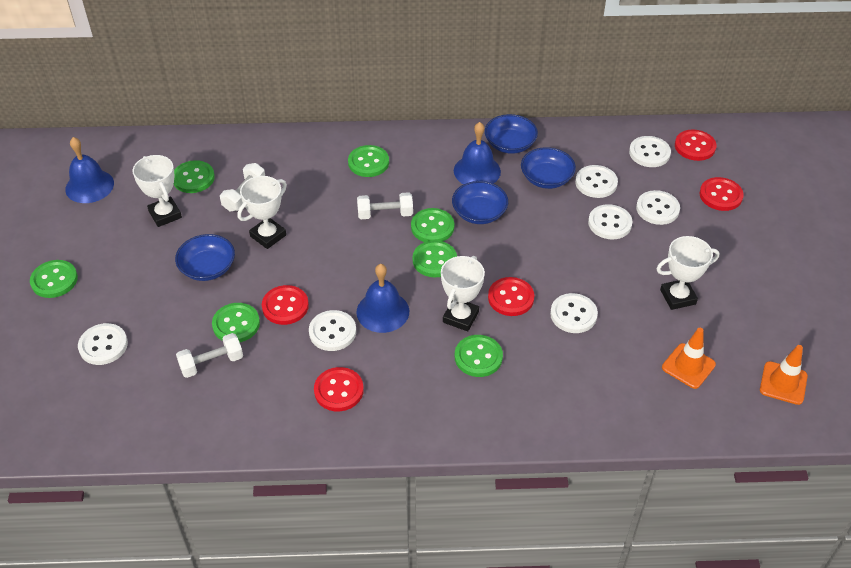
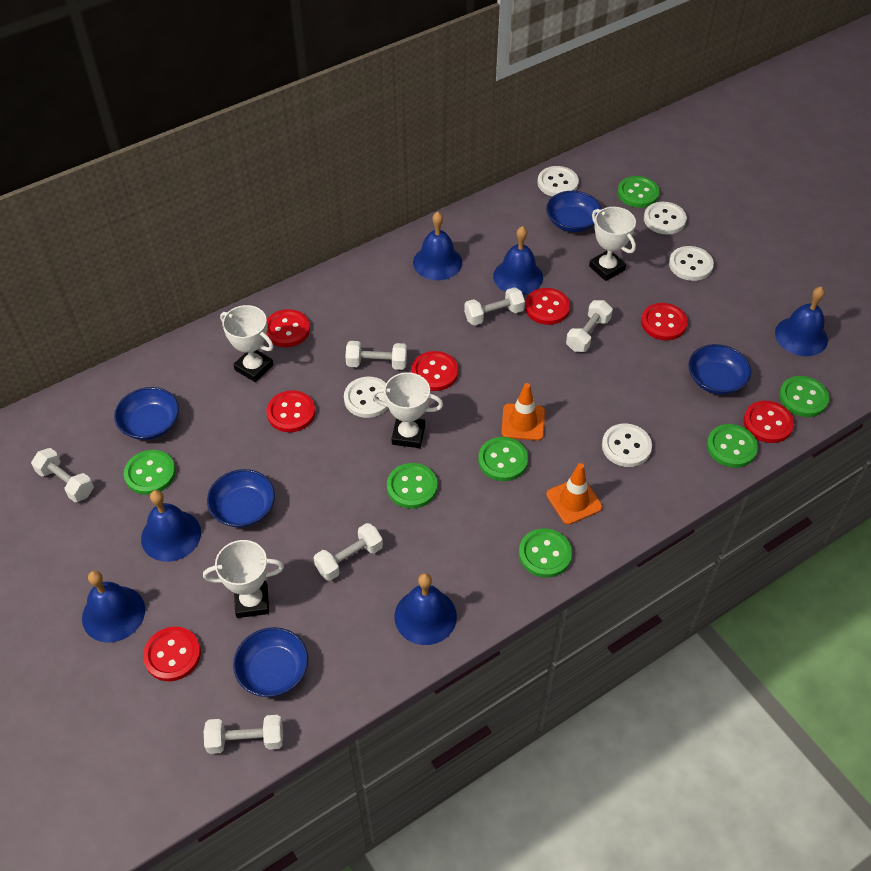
blue bell: [65,137,114,203] [356,264,409,333] [454,122,501,184] = 3 -> [82,570,145,643] [141,490,201,562] [394,573,457,645] [413,212,462,280] [493,226,543,295] [775,286,828,356] = 6
blue bowl: [175,234,235,281] [452,181,508,224] [485,114,538,154] [521,147,576,189] = 4 -> [114,387,179,440] [207,469,275,528] [233,627,308,697] [546,191,602,232] [688,344,751,395] = 5
red button: [262,285,309,325] [314,367,364,411] [488,277,535,316] [675,130,717,161] [700,177,744,211] = 5 -> [143,627,201,681] [266,309,310,347] [266,390,315,432] [411,351,458,391] [525,288,570,325] [641,303,688,340] [743,401,794,443] = 7
white button: [78,323,128,365] [309,310,356,351] [550,293,598,333] [575,165,618,198] [588,204,632,239] [629,136,671,167] [636,190,680,225] = 7 -> [344,377,388,418] [537,166,579,196] [602,424,652,467] [644,202,687,234] [669,246,714,281] = 5
white dumbbell: [176,333,243,378] [220,163,265,211] [357,192,413,219] = 3 -> [31,448,94,502] [204,715,283,754] [314,523,383,581] [345,341,407,370] [464,287,525,326] [566,300,613,352] = 6

